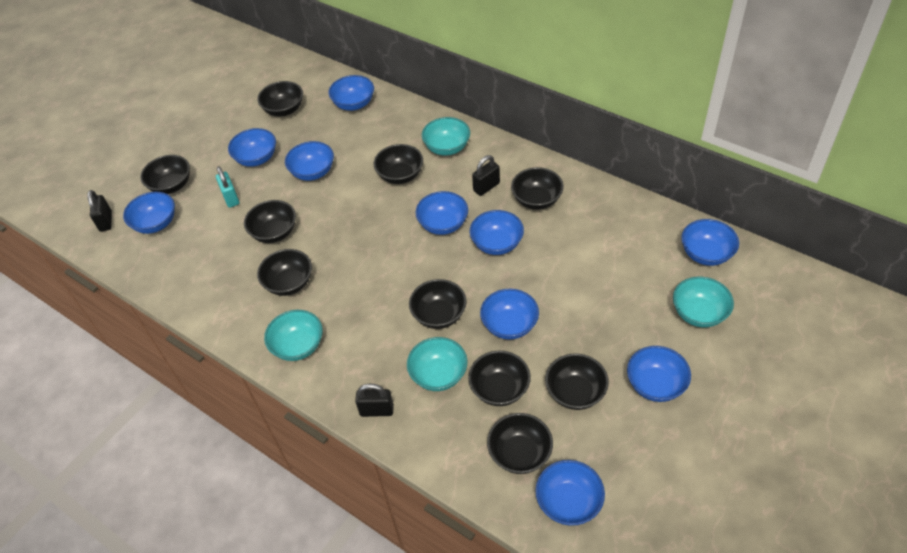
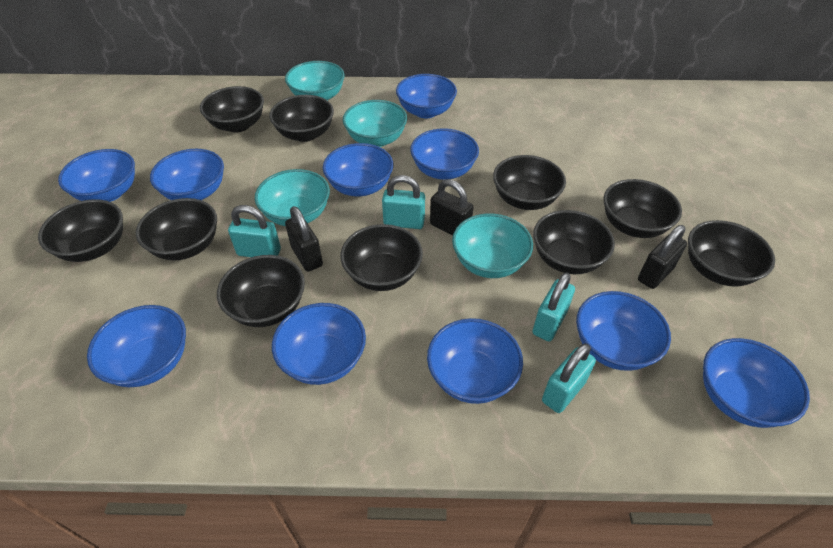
turquoise padlock: [216,166,239,208] = 1 -> [228,205,281,257] [382,175,425,229] [532,272,575,341] [542,343,596,413] = 4

